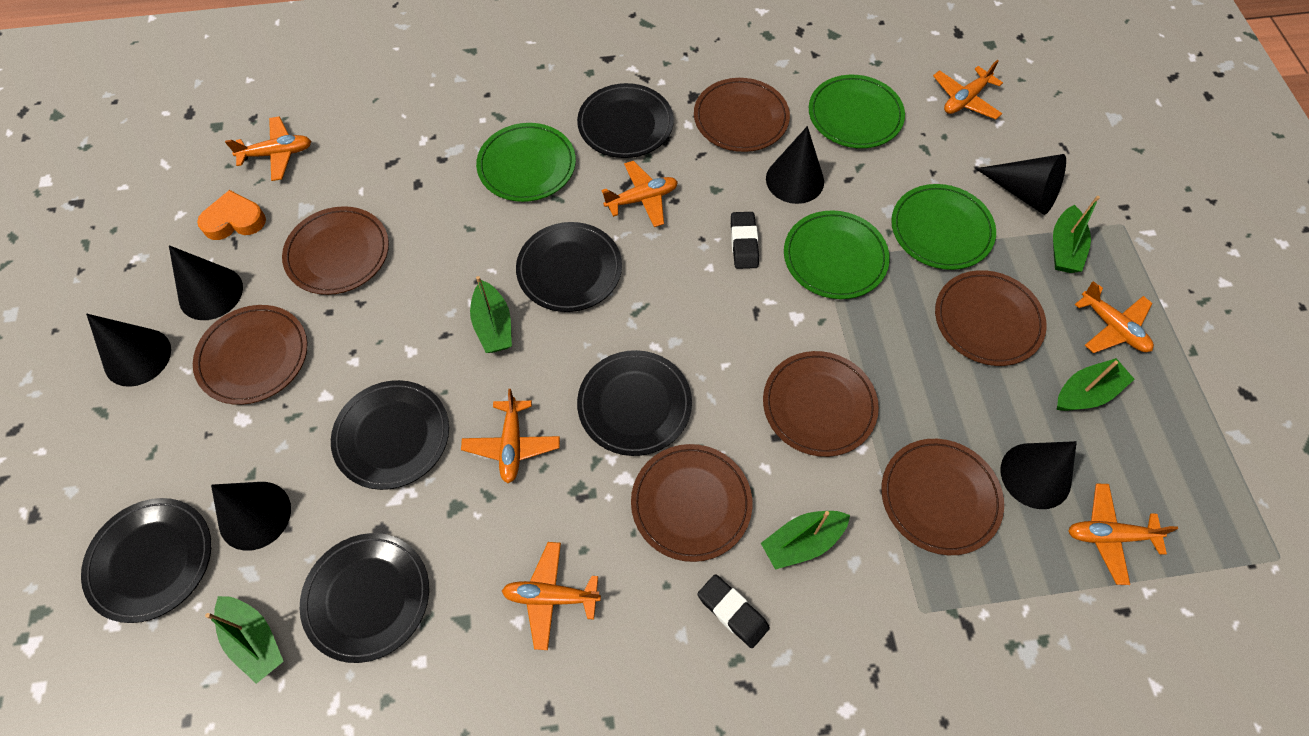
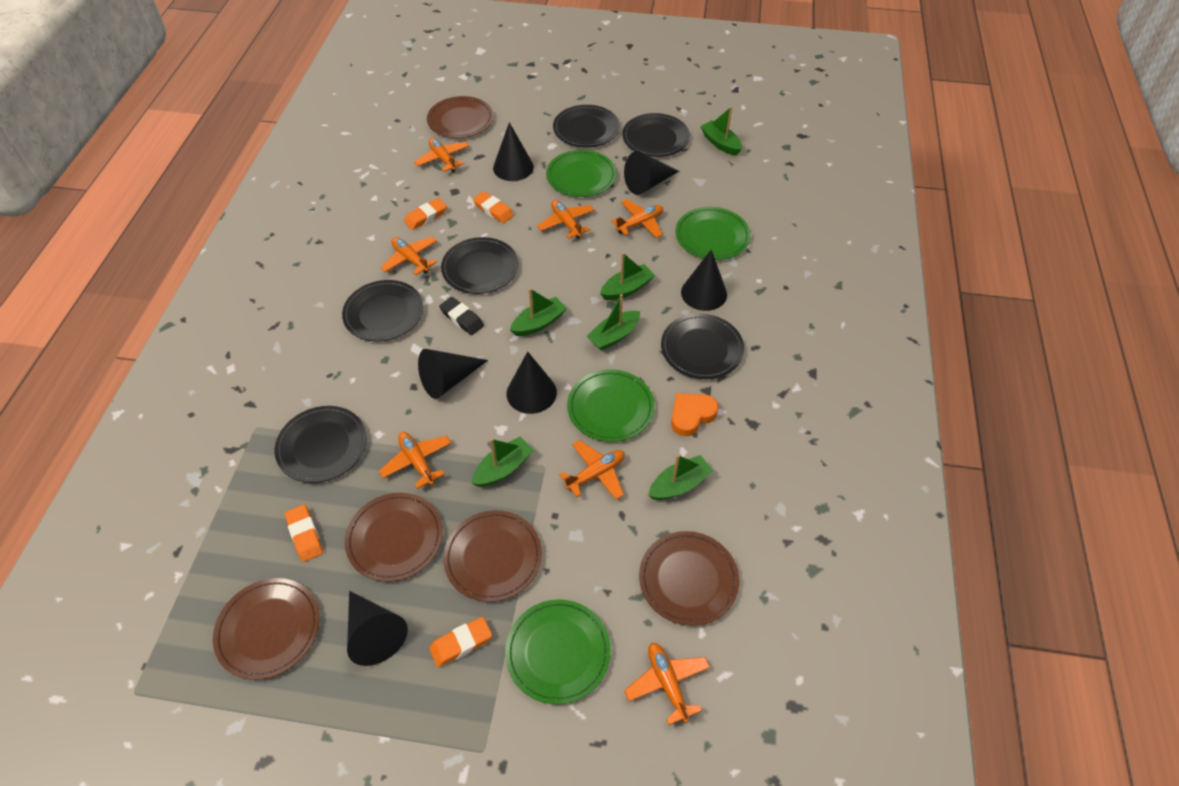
black eraser: [697,574,770,648] [731,212,759,269] = 2 -> [439,297,484,335] = 1
brown plate: [193,305,307,405] [282,206,389,295] [631,444,752,562] [694,78,790,152] [763,351,879,457] [881,439,1004,555] [935,270,1047,366] = 7 -> [213,578,320,680] [345,493,443,582] [427,96,493,138] [443,510,542,602] [639,531,739,626] = 5
green boat: [205,596,284,684] [470,276,512,353] [761,511,850,570] [1053,196,1100,273] [1056,358,1135,411] = 5 -> [472,436,534,487] [510,288,567,336] [587,294,640,351] [600,253,655,300] [648,454,713,500] [700,106,742,156] = 6
orange eraser: none = 0 -> [285,504,323,562] [404,198,447,230] [429,617,492,667] [473,191,514,223] = 4

